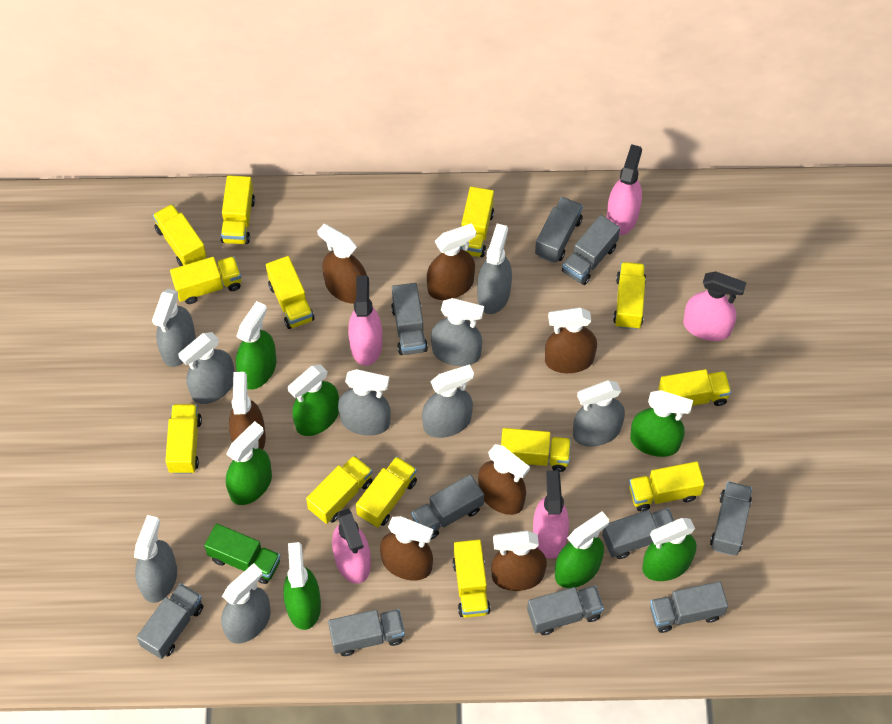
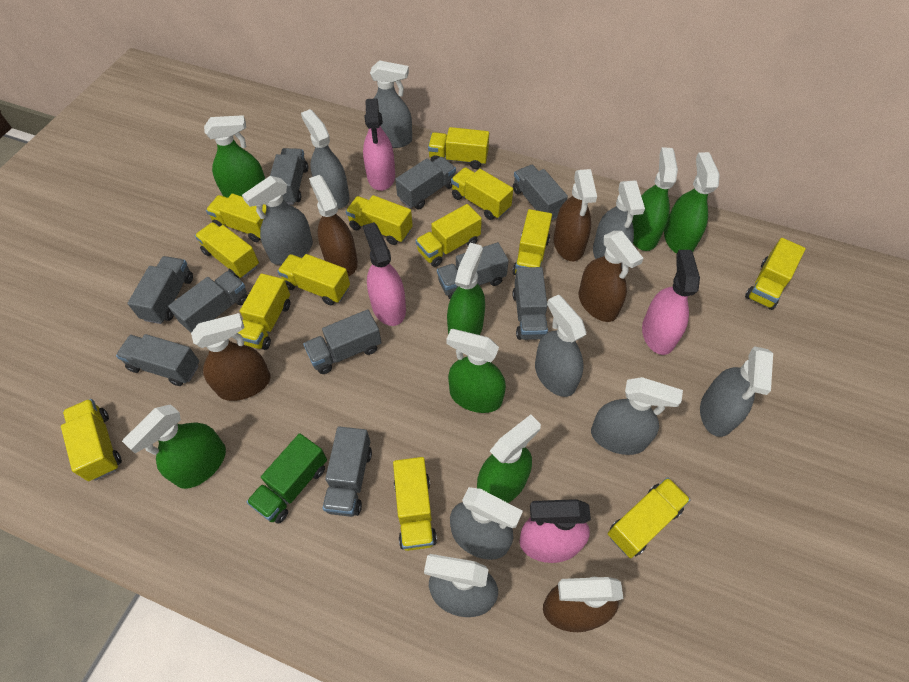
brown spray bottle: [229,372,266,450] [317,224,367,304] [380,516,434,580] [427,223,476,300] [478,444,530,515] [491,531,547,591] [545,307,597,373] = 7 -> [191,313,271,401] [309,175,358,276] [543,577,624,632] [554,169,597,261] [579,231,644,322] = 5
pink spray bottle: [332,508,371,584] [348,275,382,366] [533,470,569,559] [607,144,642,235] [683,271,747,341] = 5 -> [363,98,395,191] [363,222,406,326] [520,499,591,563] [642,250,700,355] = 4

